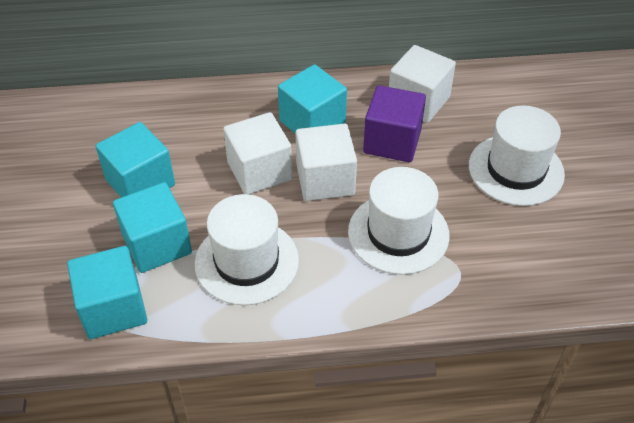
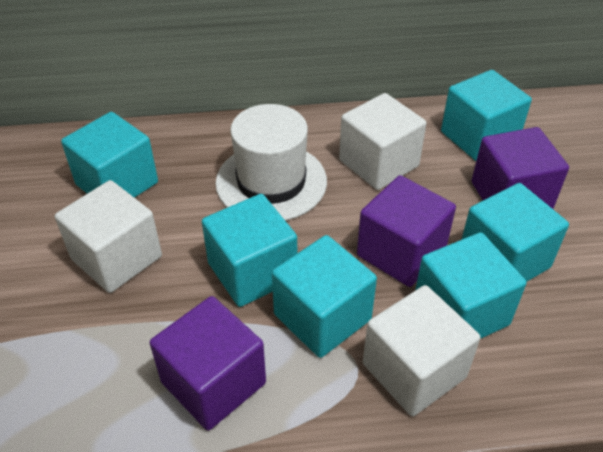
purple cube: [363,85,426,162] = 1 -> [150,296,266,430] [357,175,456,287] [472,127,569,209] = 3
turquoise cube: [67,246,148,339] [96,122,175,198] [113,182,192,273] [278,64,347,134] = 4 -> [61,112,158,198] [202,194,297,307] [272,235,377,358] [415,232,526,339] [441,70,532,161] [461,183,569,282] = 6
white hat: [195,194,299,305] [348,167,450,275] [469,105,565,206] = 3 -> [215,104,327,221] = 1

